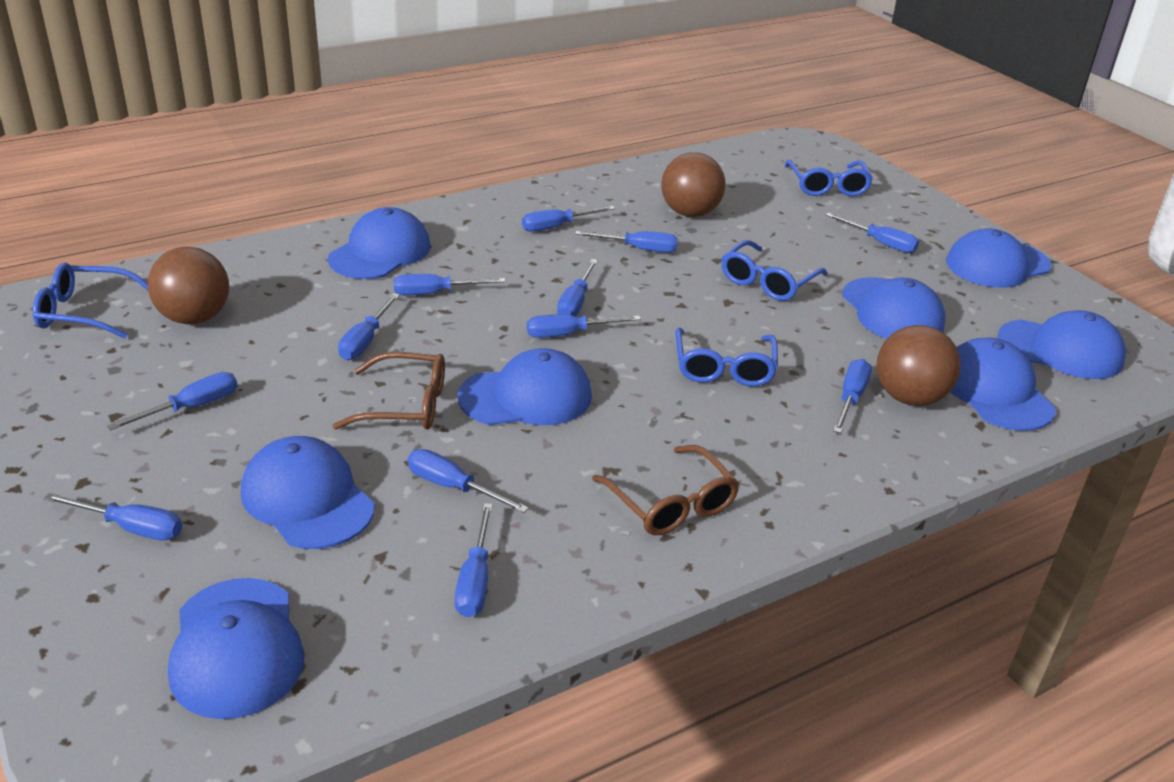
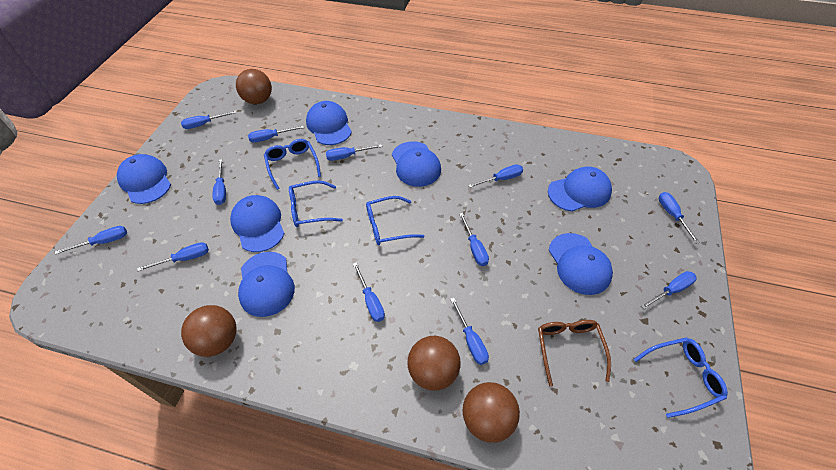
blue cap: [168,578,305,719] [241,436,375,549] [328,207,431,279] [458,348,592,425] [842,277,946,339] [946,228,1051,288] [951,337,1056,431] [997,310,1126,379] = 8 -> [117,154,171,204] [230,195,285,252] [238,252,295,317] [306,101,352,145] [392,141,441,187] [548,167,612,212] [549,233,613,295] = 7
brown ball: [148,247,229,324] [661,152,725,217] [876,325,961,406] = 3 -> [181,305,236,357] [236,69,272,104] [408,336,461,391] [463,382,520,443] = 4
brown glasses: [332,352,445,429] [592,445,739,535] = 2 -> [538,320,611,386] = 1

